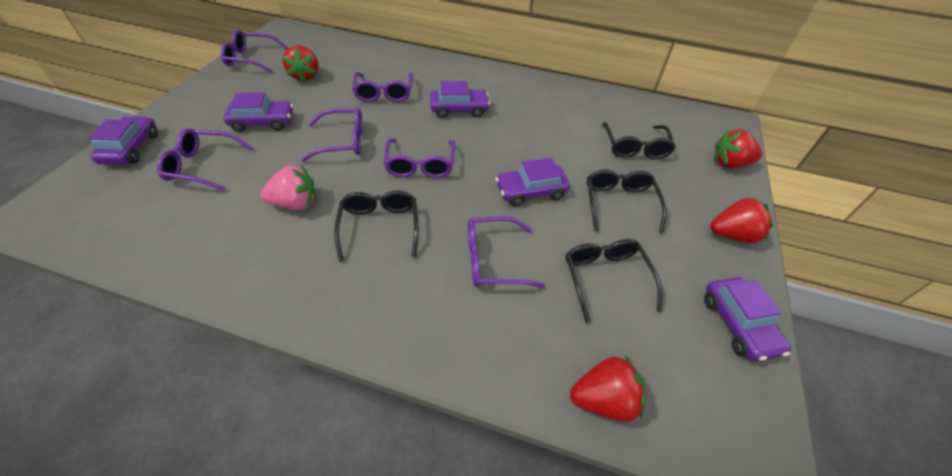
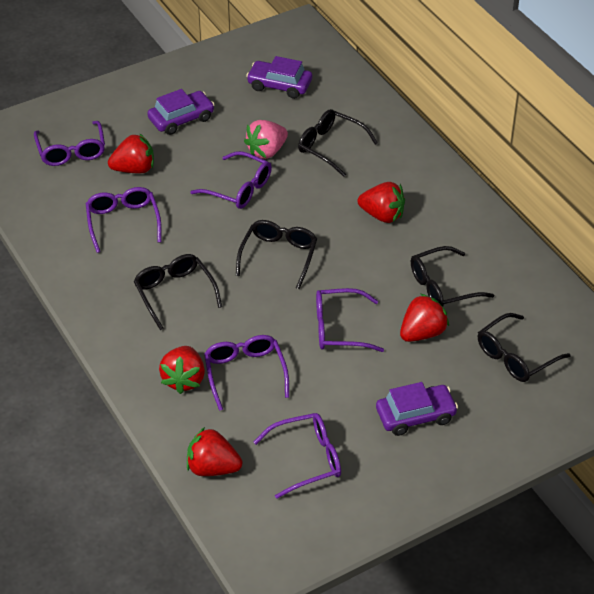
black glasses: [334,190,419,262] [566,239,663,323] [587,169,667,233] [602,122,676,159] = 4 -> [134,254,222,330] [236,220,317,289] [298,109,378,177] [411,246,494,306] [478,313,571,382] = 5
purple car: [89,116,158,165] [224,92,293,132] [430,81,490,118] [496,158,570,206] [704,277,791,361] = 5 -> [147,89,215,135] [246,56,312,99] [376,382,458,436] = 3
red strawberry: [283,45,319,82] [570,355,646,422] [711,197,773,243] [714,129,762,168] = 4 -> [108,133,154,173] [159,346,205,394] [187,427,243,476] [358,182,405,223] [400,294,449,342] = 5

